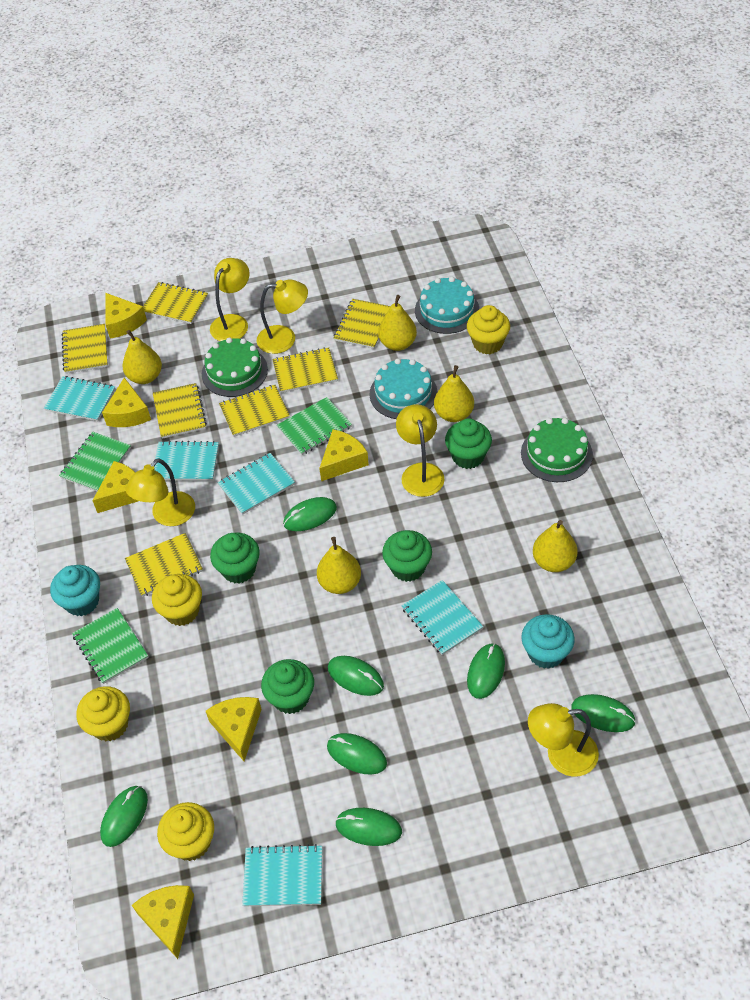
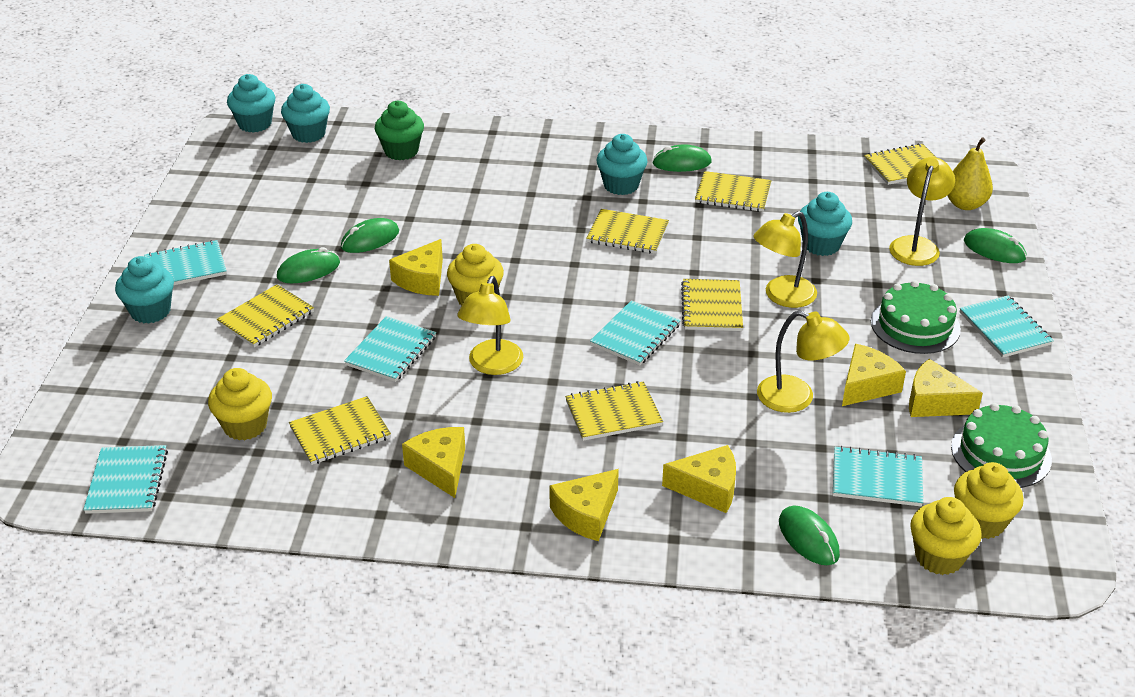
green cupcake: [210,533,260,584] [261,659,314,714] [382,530,432,582] [445,418,492,469] = 4 -> [375,101,424,160] = 1
green mouse: [100,786,148,847] [283,497,337,531] [327,733,387,775] [328,656,384,696] [335,808,402,846] [467,643,505,699] [571,694,636,732] = 7 -> [277,247,340,283] [341,218,399,253] [652,145,712,172] [779,505,840,565] [964,228,1027,263] = 5
green notebook: [59,432,131,491] [72,608,149,684] [277,397,352,455] = 3 -> none = 0
turquoise cake: [370,358,438,419] [415,277,479,334] = 2 -> none = 0
turquoise cupcake: [50,565,100,616] [521,614,575,669] = 2 -> [115,256,174,324] [227,74,276,133] [281,84,330,143] [596,134,648,195] [798,192,852,256] = 5
turquoise notebook: [44,376,116,421] [154,441,219,481] [218,453,295,515] [242,844,322,906] [401,580,483,655] = 5 -> [83,445,168,514] [144,240,227,285] [344,316,436,382] [590,300,681,366] [833,446,923,507] [960,295,1054,358] = 6
yellow lamp: [126,458,195,526] [210,258,250,341] [257,279,308,354] [396,404,445,497] [528,703,599,777] = 5 -> [458,276,523,375] [753,211,817,308] [757,310,849,413] [889,157,955,266] = 4
yellow pear: [123,330,162,384] [317,537,361,594] [378,295,417,351] [434,365,474,422] [533,520,578,572] = 5 -> [947,137,993,210] = 1

